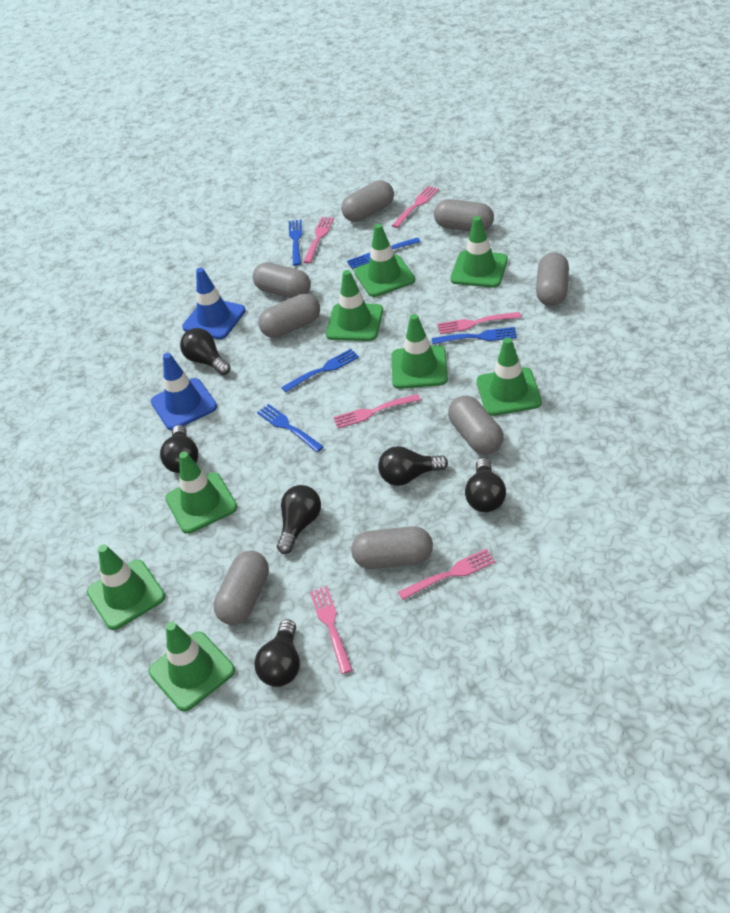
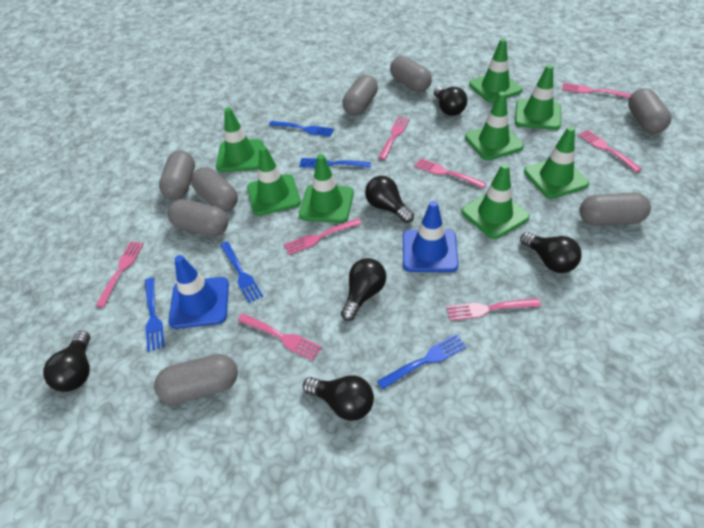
pink fork: [303,217,334,264] [310,586,353,674] [333,394,421,429] [392,186,439,228] [398,549,495,600] [437,312,521,334] = 6 -> [96,241,144,307] [237,313,322,361] [284,218,362,255] [378,117,410,160] [414,158,486,188] [447,298,541,321] [562,83,632,98] [578,130,642,172] = 8

